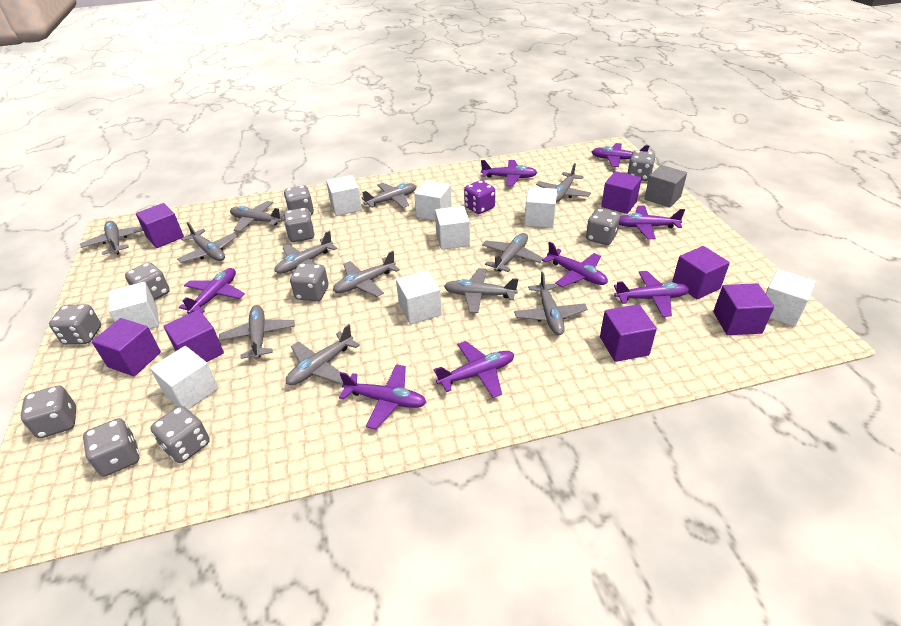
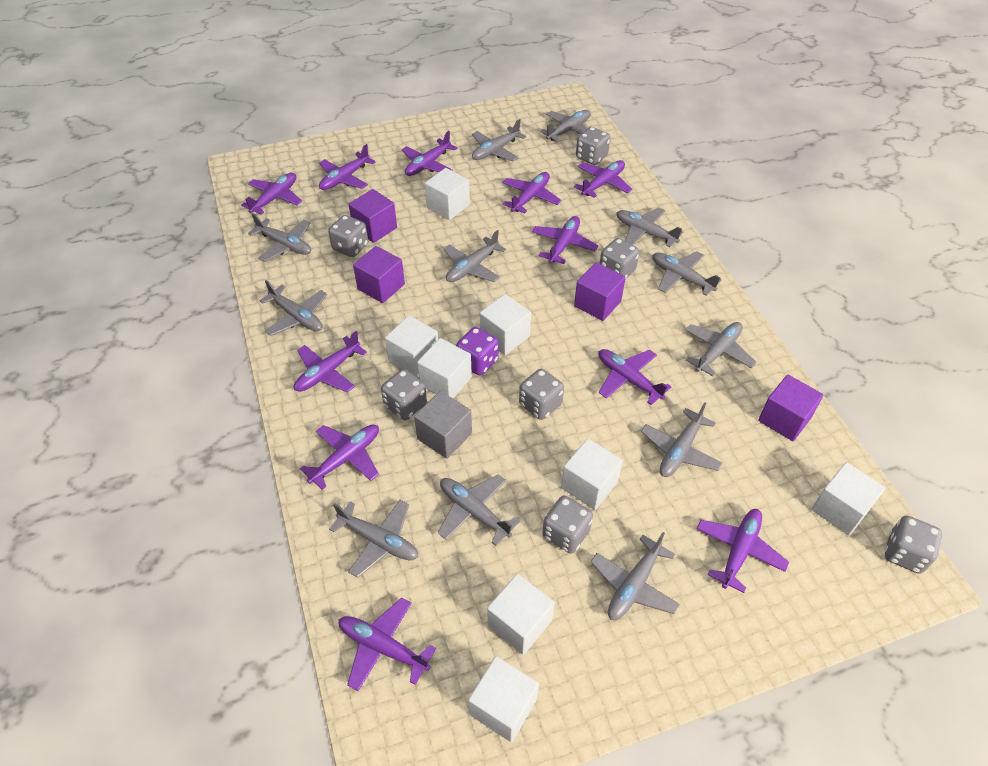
grey dice: [21,386,76,438] [49,304,101,344] [83,418,139,477] [125,262,170,300] [151,406,210,463] [284,185,314,215] [284,208,315,242] [290,263,328,301] [586,209,620,245] [627,151,656,181] = 10 -> [328,215,368,257] [381,369,427,420] [519,369,564,420] [542,496,593,553] [576,127,610,165] [600,238,639,279] [885,516,942,574] = 7
purple cube: [92,318,161,376] [136,203,184,248] [163,310,224,362] [600,304,657,362] [601,171,642,214] [672,246,730,299] [713,283,774,335] = 7 -> [349,189,397,243] [353,246,405,303] [574,262,626,321] [758,375,824,441] = 4
purple plane: [179,268,245,314] [339,364,427,429] [433,341,514,398] [481,160,538,186] [542,242,608,287] [591,143,649,167] [614,271,690,317] [619,205,685,239] = 8 -> [241,172,302,215] [294,331,367,393] [300,424,379,490] [319,144,376,190] [339,597,436,691] [402,131,457,176] [502,172,561,214] [532,216,598,264] [574,160,633,198] [598,349,672,405] [697,509,789,593] = 11

